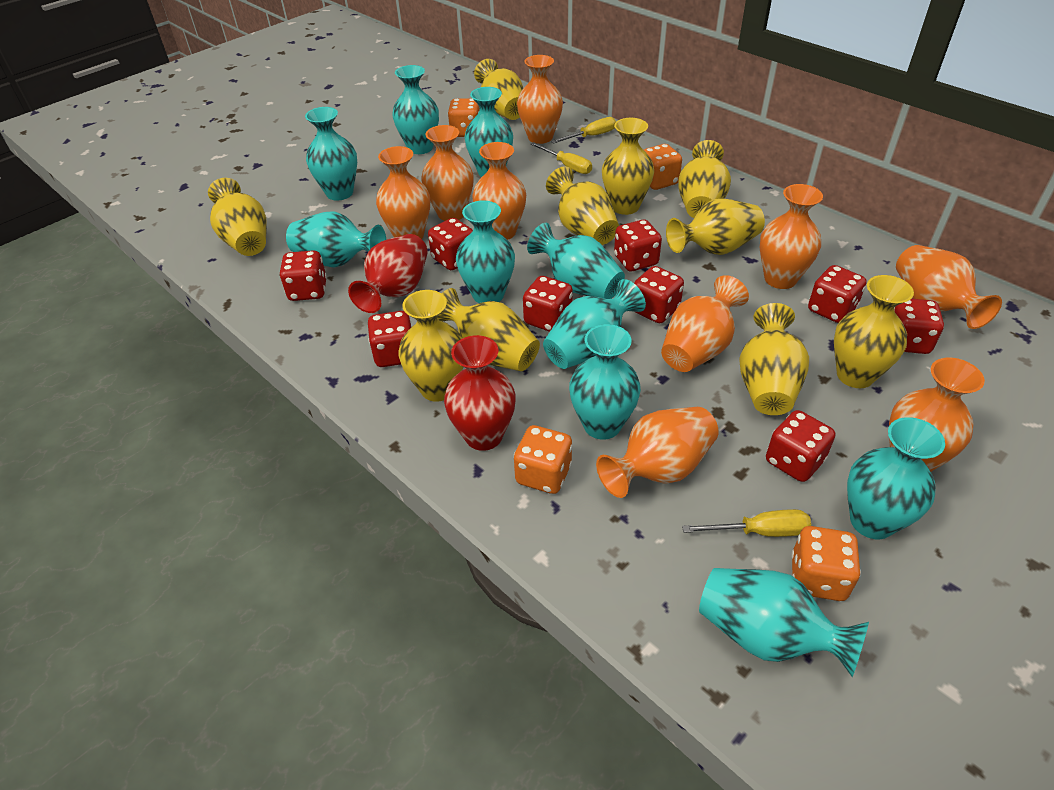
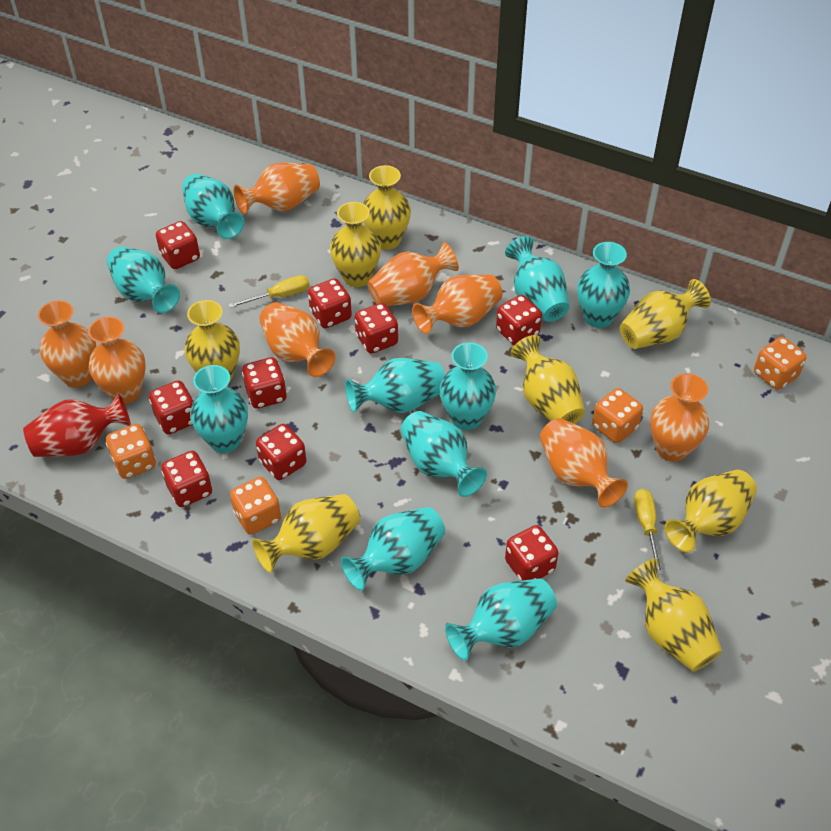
orange vase: [376,146,430,239] [421,125,474,221] [472,142,526,240] [517,55,563,144] [596,407,719,498] [661,275,749,372] [760,184,823,289] [889,358,985,472] [896,245,1002,329] = 9 -> [38,300,96,387] [88,316,146,404] [234,163,320,214] [260,302,336,377] [367,242,459,306] [412,274,502,334] [540,418,628,508] [650,373,709,462] = 8
red vase: [348,234,428,313] [444,335,516,451] = 2 -> [23,393,131,457] = 1
yellow screwdriver: [531,142,592,174] [551,117,616,144] [682,509,811,537] = 3 -> [229,275,310,308] [634,489,663,575] = 2
yellow vase: [208,178,267,256] [399,290,463,402] [437,288,540,371] [474,59,523,120] [546,166,619,245] [602,118,654,215] [666,199,765,255] [678,140,731,218] [739,303,809,415] [834,275,914,388] = 10 -> [184,300,240,381] [252,494,360,573] [330,202,381,287] [363,165,411,250] [511,335,585,424] [620,279,711,349] [625,559,722,672] [664,470,757,552] = 8

